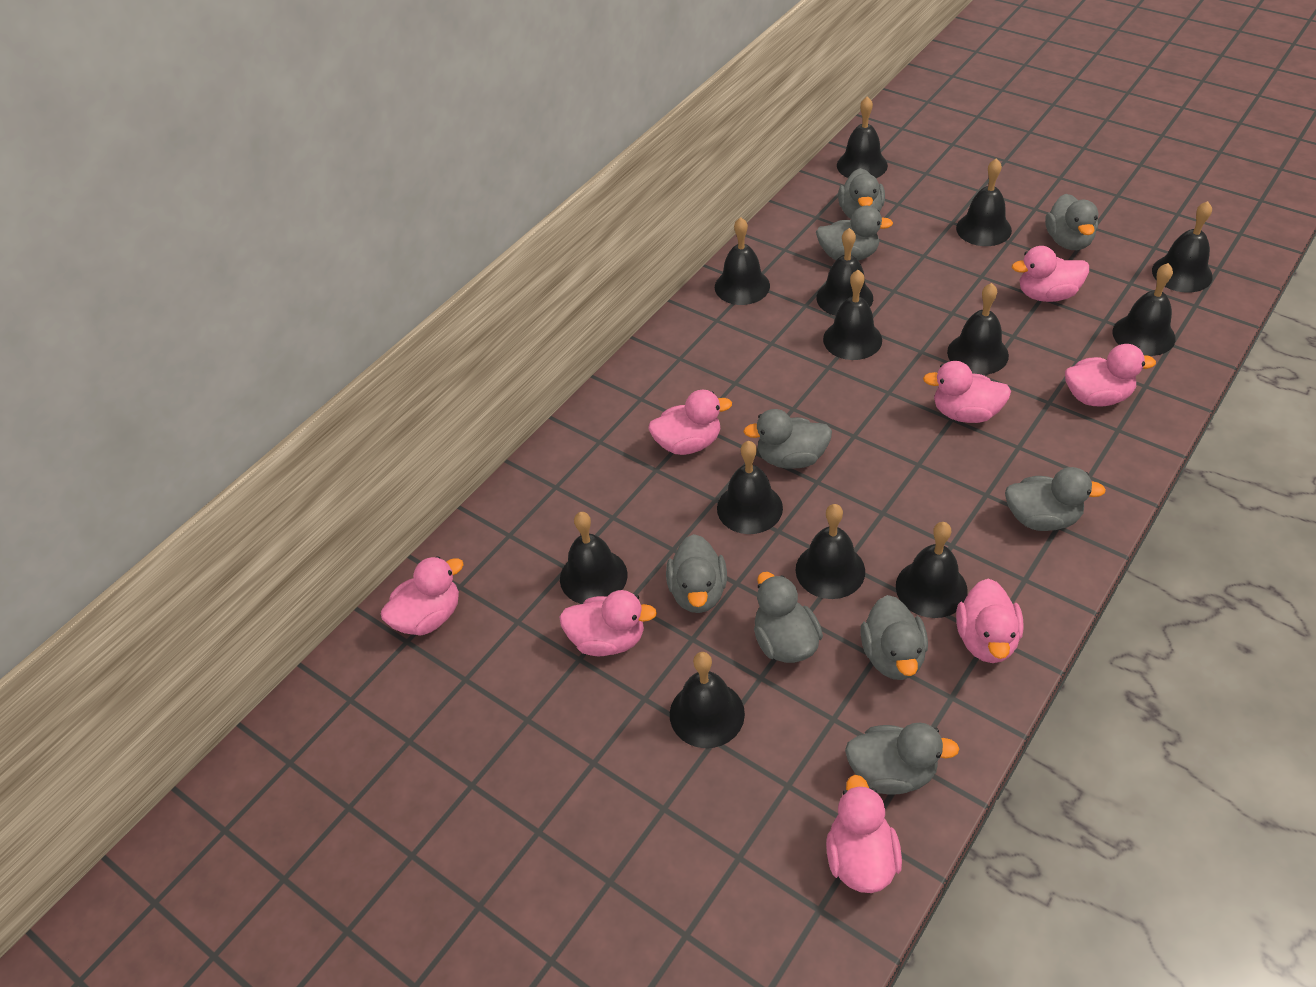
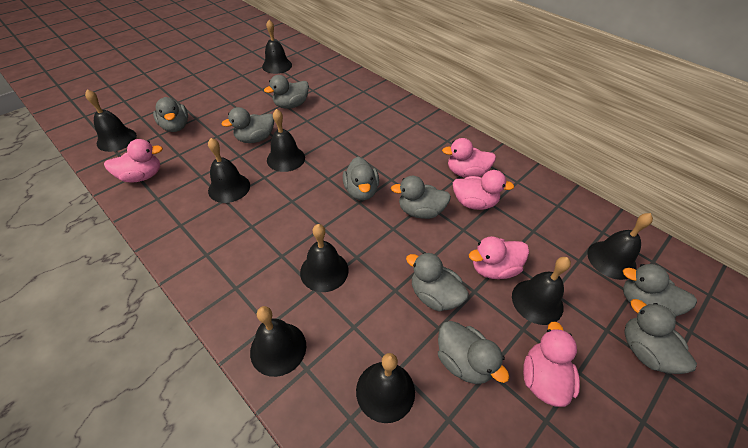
black bell: [560,512,628,604] [670,652,745,748] [715,217,770,305] [717,441,783,534] [796,504,865,599] [816,228,873,316] [823,270,882,360] [837,96,888,178] [896,522,968,618] [947,283,1009,375] [956,158,1012,246] [1112,263,1176,356] [1152,201,1213,292] = 13 -> [85,89,137,152] [208,138,250,203] [250,306,306,377] [262,20,292,74] [267,109,305,172] [300,224,349,292] [356,353,415,423] [512,257,571,325] [587,213,653,280] = 9
pink duck: [381,556,464,636] [559,590,657,656] [648,390,732,455] [826,775,902,893] [923,361,1011,423] [956,579,1024,663] [1012,246,1089,302] [1065,344,1156,406] = 8 -> [104,139,163,183] [442,138,496,178] [453,170,515,210] [469,236,529,279] [523,322,580,407] = 5

